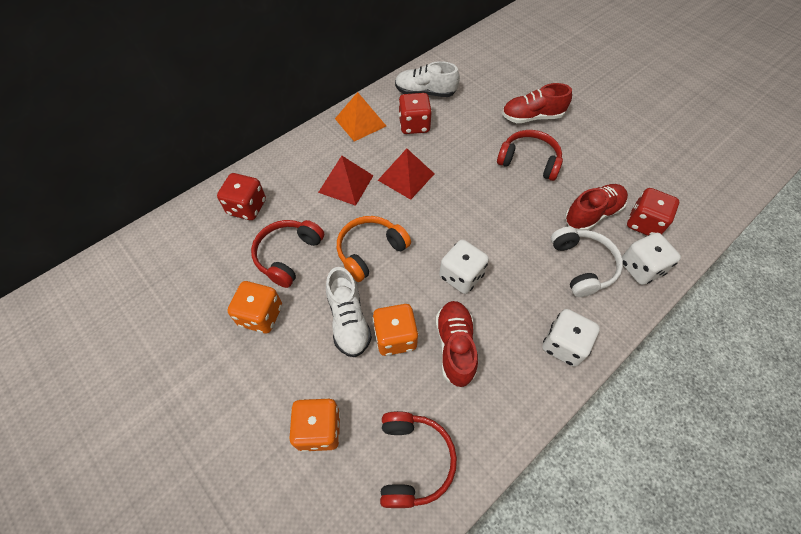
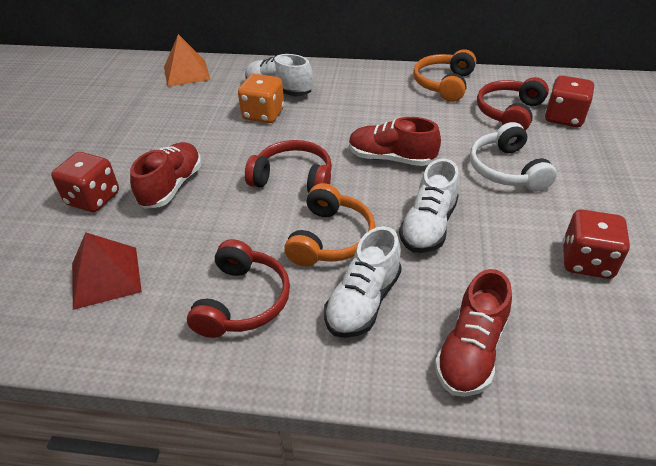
orange dice: [227,281,282,333] [289,398,340,452] [373,304,419,356] = 3 -> [238,74,284,123] = 1
orange headphones: [337,216,411,282] = 1 -> [284,183,375,266] [413,49,476,102] = 2
red pyramid: [318,156,374,206] [378,149,435,200] = 2 -> [72,232,142,310] = 1
white dice: [439,240,489,294] [542,309,600,367] [622,233,681,285] = 3 -> none = 0
white shoe: [326,267,372,357] [395,61,460,97] = 2 -> [245,54,313,97] [324,226,402,338] [399,159,459,253] = 3

